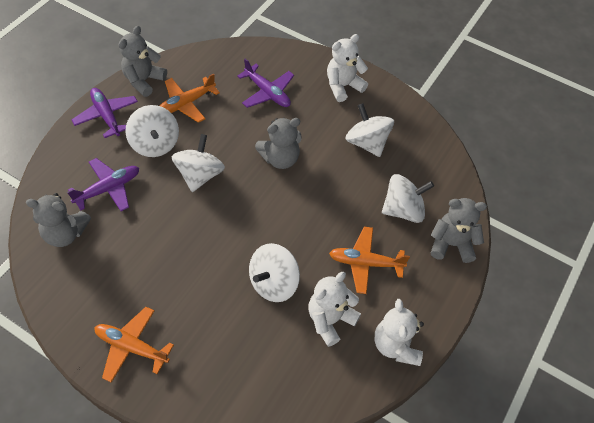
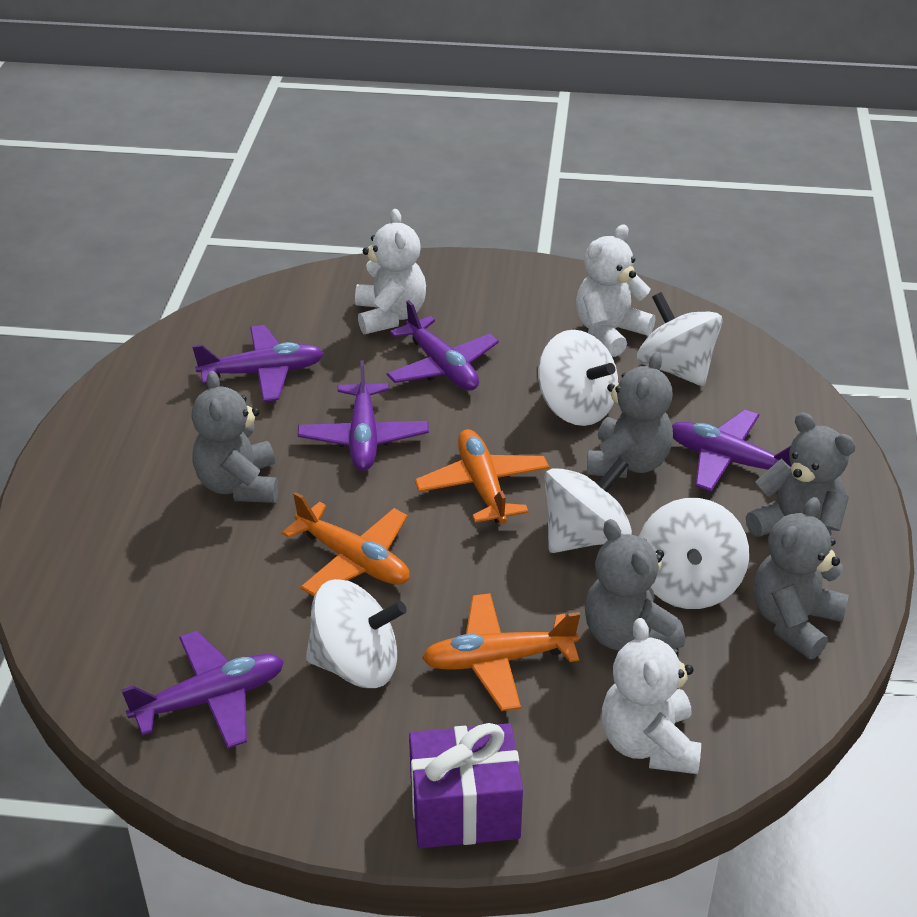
grey teddy bear: [26,193,91,247] [119,26,167,97] [255,118,301,169] [431,198,487,263] = 4 -> [191,371,278,503] [585,519,685,650] [587,352,673,478] [746,413,856,537] [753,497,849,659] = 5
purple gift: none = 0 -> [409,723,523,848] = 1
purple plane: [67,158,139,211] [72,88,138,138] [237,58,294,108] = 3 -> [121,631,284,749] [192,325,324,402] [298,360,429,471] [387,300,499,390] [672,410,791,492] = 5

